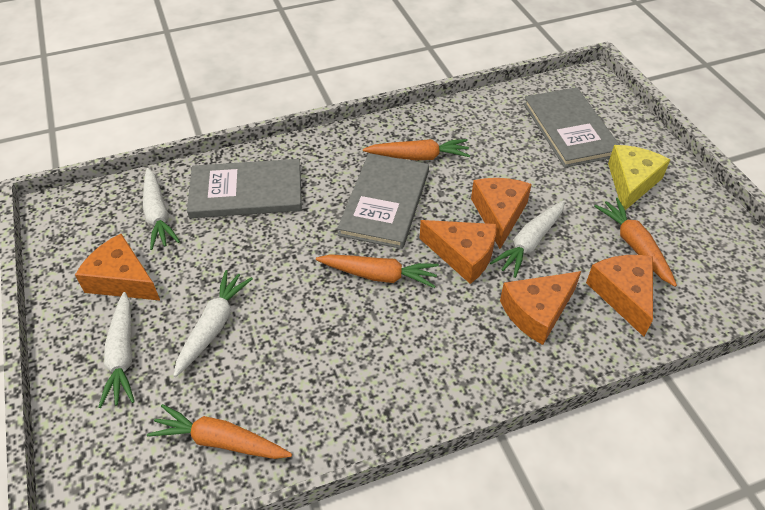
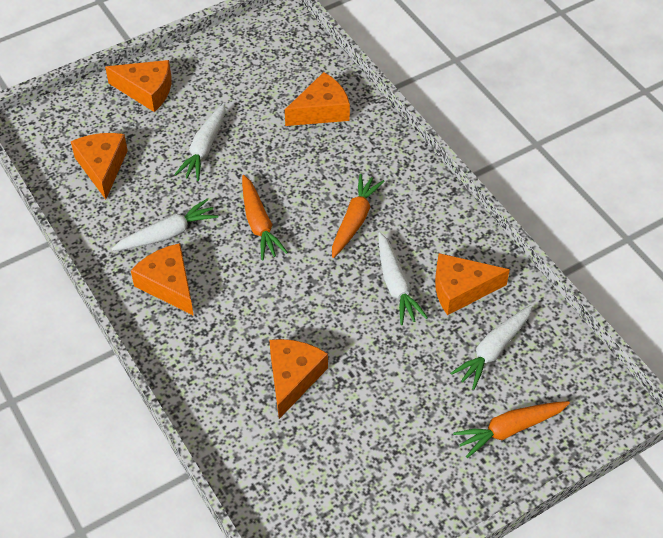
grey book: [187,159,302,218] [337,153,429,249] [524,87,620,168] = 3 -> none = 0
orange carrot: [147,404,292,459] [316,254,439,288] [363,139,470,160] [594,198,677,287] = 4 -> [242,175,288,260] [332,174,385,258] [453,401,570,458] = 3
orange cheese: [75,234,160,300] [420,220,497,284] [471,178,532,249] [500,271,581,345] [586,255,653,337] = 5 -> [71,133,128,199] [105,60,171,112] [131,243,194,316] [269,339,328,419] [285,72,350,126] [435,253,510,315] = 6
yellow cheese: [608,145,670,210] = 1 -> none = 0

